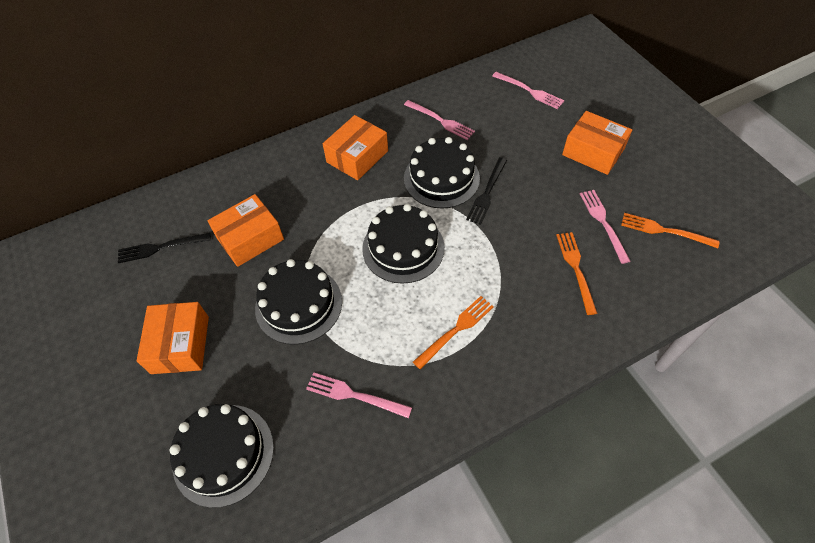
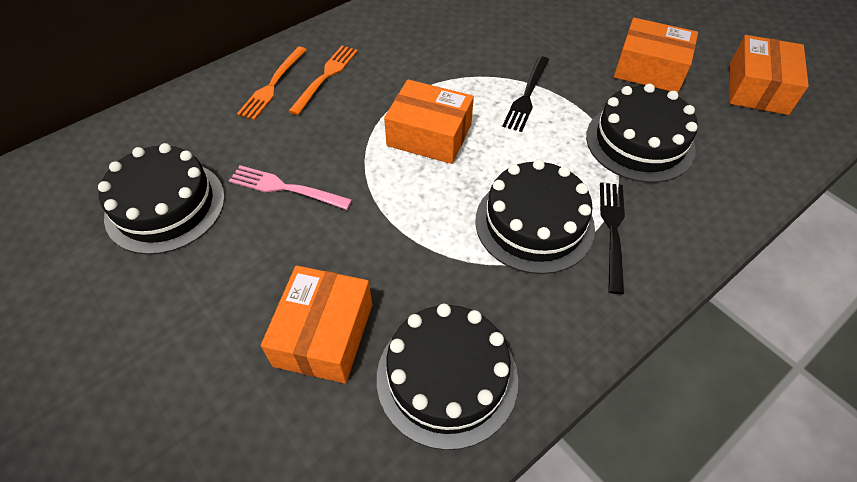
orange fork: [413,296,494,369] [556,232,597,315] [621,213,720,248] = 3 -> [237,47,307,120] [289,46,358,115] = 2
pink fork: [306,372,412,418] [404,100,475,140] [492,72,564,109] [580,190,631,264] = 4 -> [229,165,352,210] = 1

